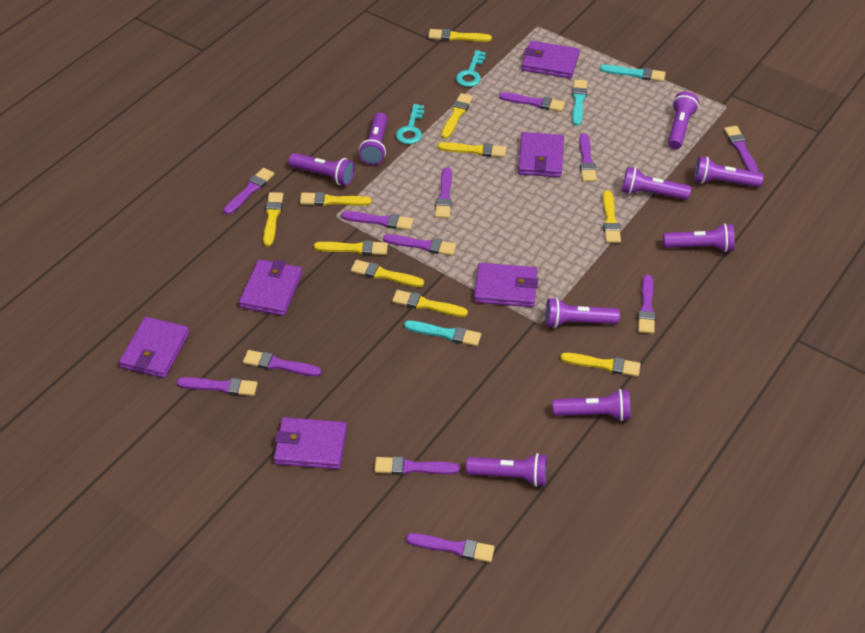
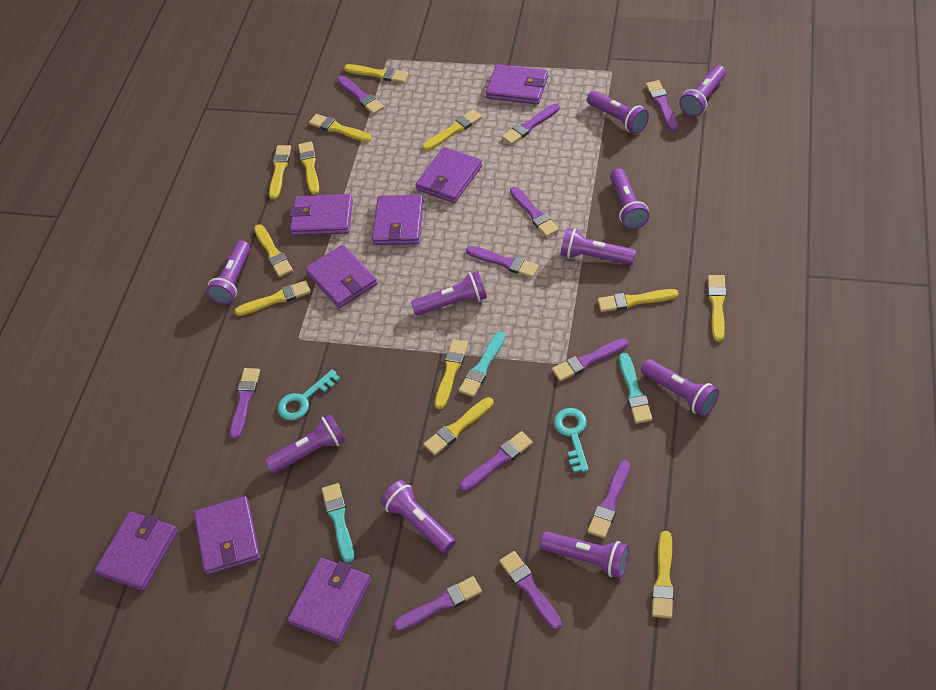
purple brush: [177,377,258,396] [224,168,274,215] [243,350,322,376] [341,211,414,230] [374,456,460,475] [383,234,456,256] [406,533,495,563] [435,167,452,218] [499,92,565,112] [579,133,597,182] [638,275,656,334] [724,126,758,172] = 12 -> [230,368,260,440] [337,76,384,114] [394,576,482,631] [460,431,533,491] [466,246,539,278] [499,551,562,630] [502,103,560,145] [510,187,559,237] [552,338,628,382] [587,460,630,538] [646,80,678,131] = 11
purple flashlight: [289,153,355,186] [359,112,387,165] [466,453,547,487] [545,298,620,328] [553,389,630,421] [622,167,691,200] [663,223,735,252] [668,91,699,149] [694,156,763,187] = 9 -> [206,240,250,305] [265,414,346,474] [381,480,455,553] [411,271,487,316] [540,531,629,578] [561,228,636,265] [587,91,649,134] [610,168,650,229] [641,359,719,416] [679,65,726,117] = 10
purple wallet: [119,317,190,378] [239,259,302,316] [274,417,347,470] [474,263,538,307] [518,132,564,177] [522,41,579,79] = 6 -> [94,512,178,591] [194,496,260,575] [287,558,371,643] [290,194,353,236] [305,245,378,308] [372,195,424,245] [416,147,482,203] [486,64,548,105] = 8
yellow brush: [263,192,284,246] [300,192,372,206] [314,240,388,255] [351,260,424,287] [392,290,468,317] [428,29,492,42] [438,142,507,158] [441,93,473,139] [560,353,641,377] [603,190,621,243] = 10 -> [234,280,311,316] [254,224,293,277] [269,145,291,199] [298,141,319,195] [309,114,372,142] [344,64,409,83] [422,109,482,151] [423,397,494,456] [435,339,468,409] [598,289,679,312] [652,531,674,618] [708,275,726,342] = 12

